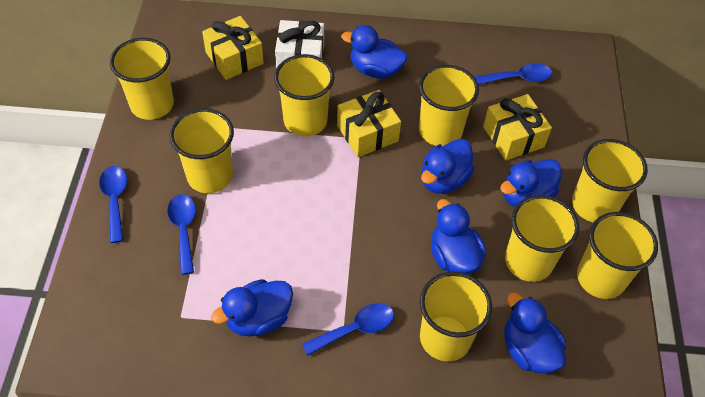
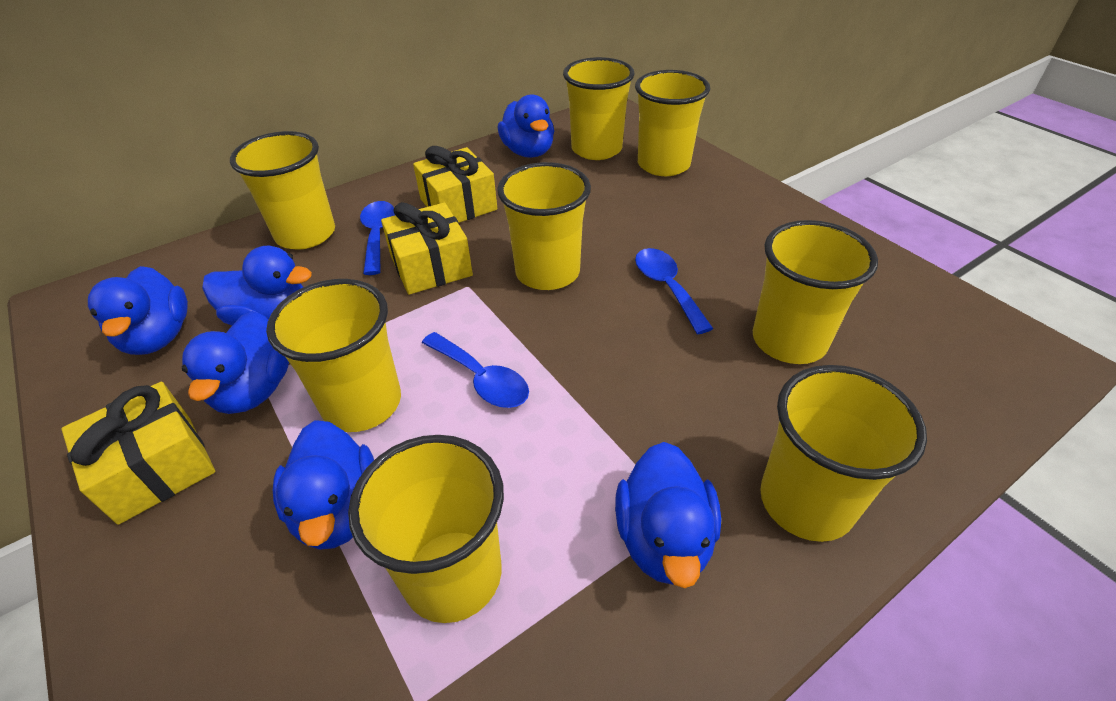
blue spoon: [99,166,127,243] [167,194,196,275] [302,303,394,356] [475,63,552,84] = 4 -> [360,201,395,275] [422,332,529,408] [635,248,713,334] = 3
white gift: [275,20,324,69] = 1 -> none = 0

